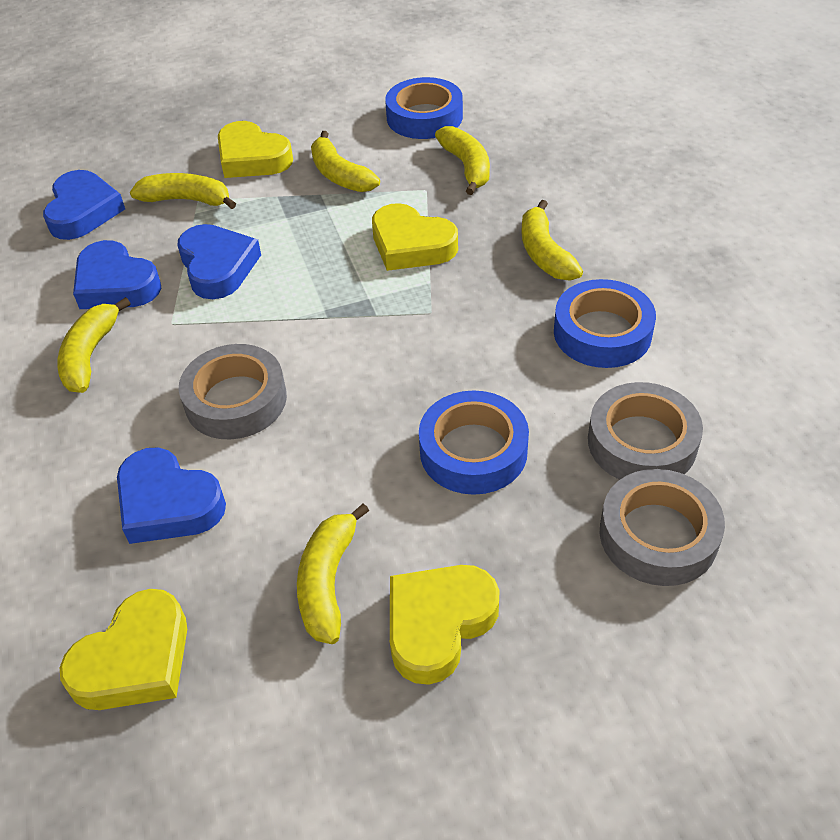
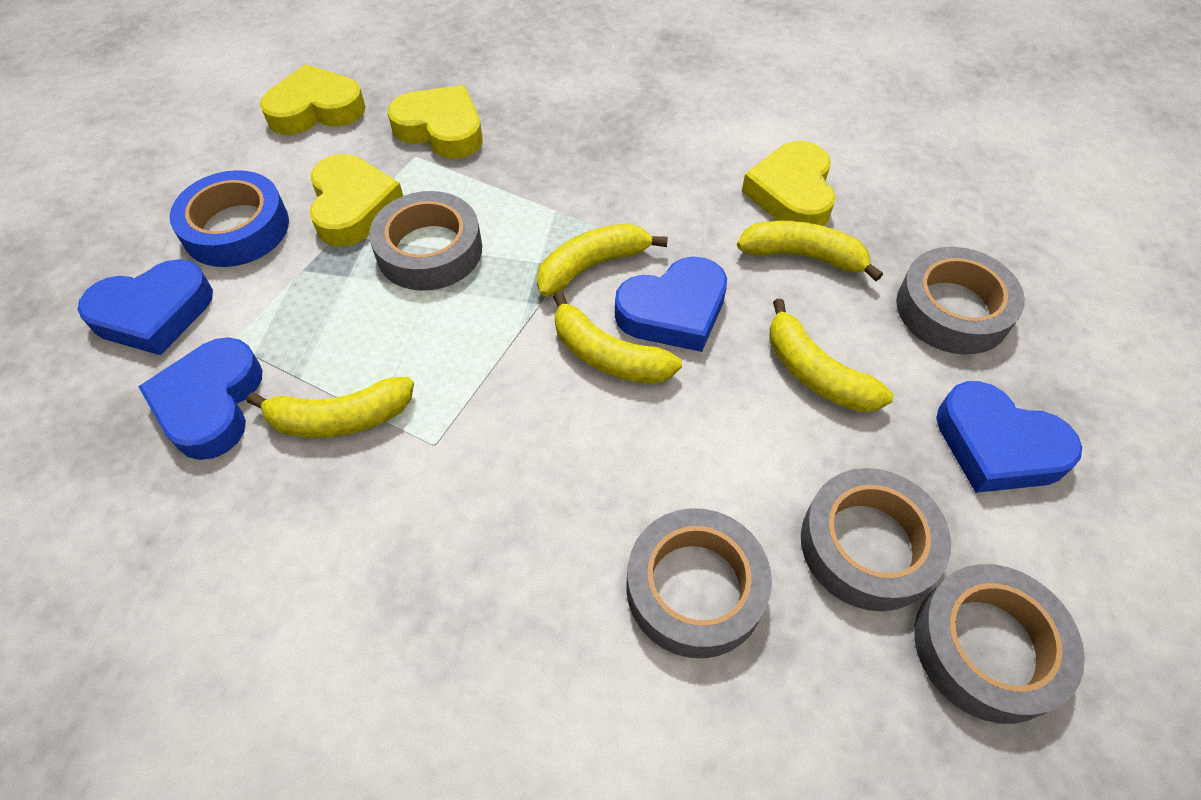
blue tape: [385,77,463,139] [419,391,529,495] [554,279,656,368] = 3 -> [169,170,289,267] = 1
grey tape: [179,344,287,439] [588,382,703,480] [600,469,725,586] = 3 -> [369,191,482,291] [626,508,772,658] [801,468,951,611] [896,247,1025,355] [914,564,1085,724] = 5
yellow banana: [57,297,131,393] [130,173,236,209] [297,503,369,644] [311,131,380,192] [435,126,490,195] [521,200,583,281] = 6 -> [247,377,414,438] [537,224,668,297] [553,291,682,384] [737,221,883,281] [770,299,893,412] = 5

